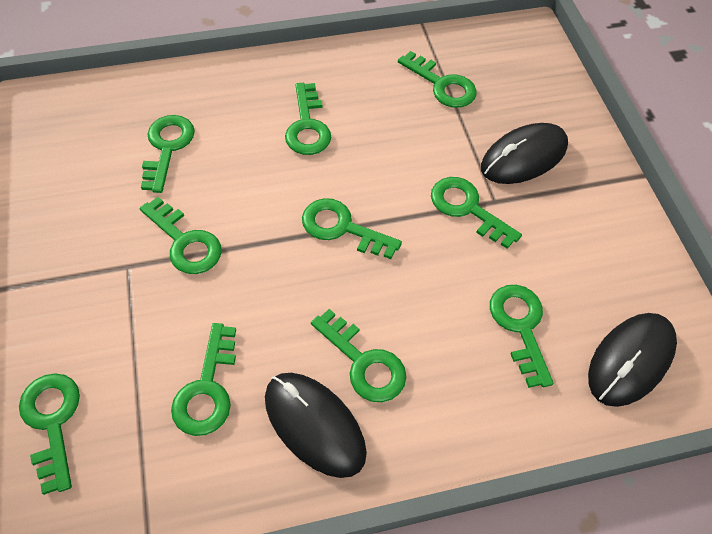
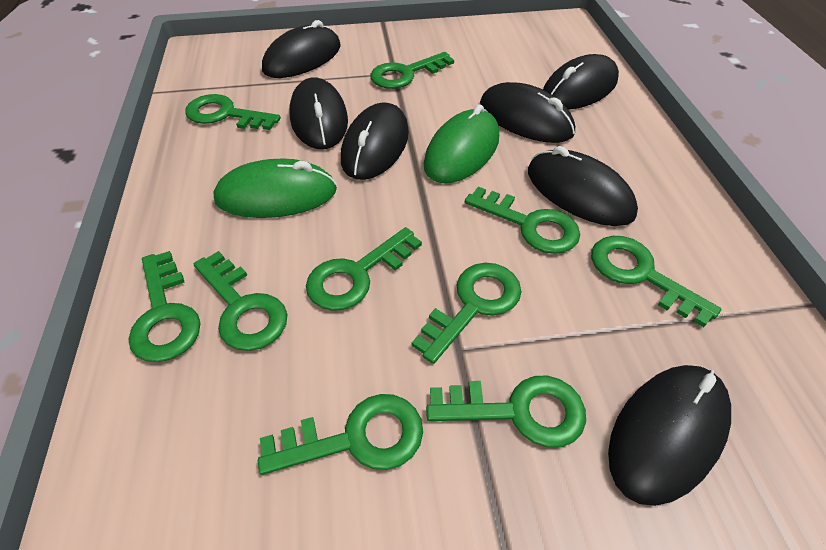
black mouse: [265,373,367,478] [481,123,568,184] [588,313,677,407] = 3 -> [262,20,341,78] [289,77,348,149] [341,103,409,180] [480,82,575,143] [528,146,638,226] [543,54,619,109] [608,365,731,506] = 7
green mouse: none = 0 -> [213,159,337,218] [424,105,499,183] = 2

